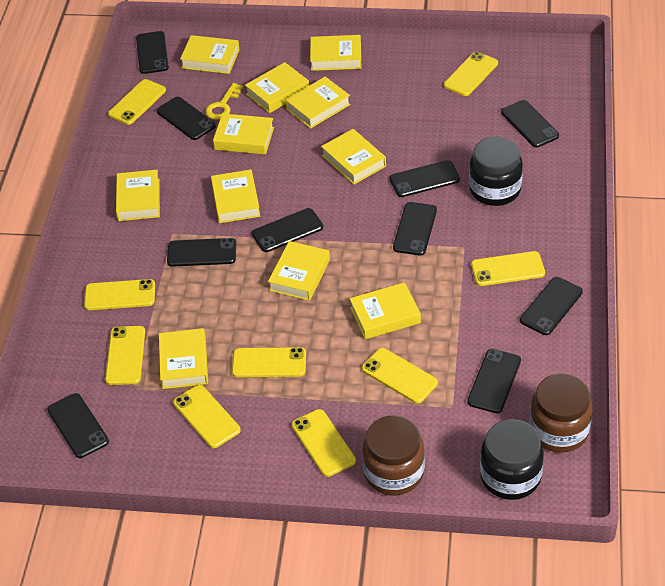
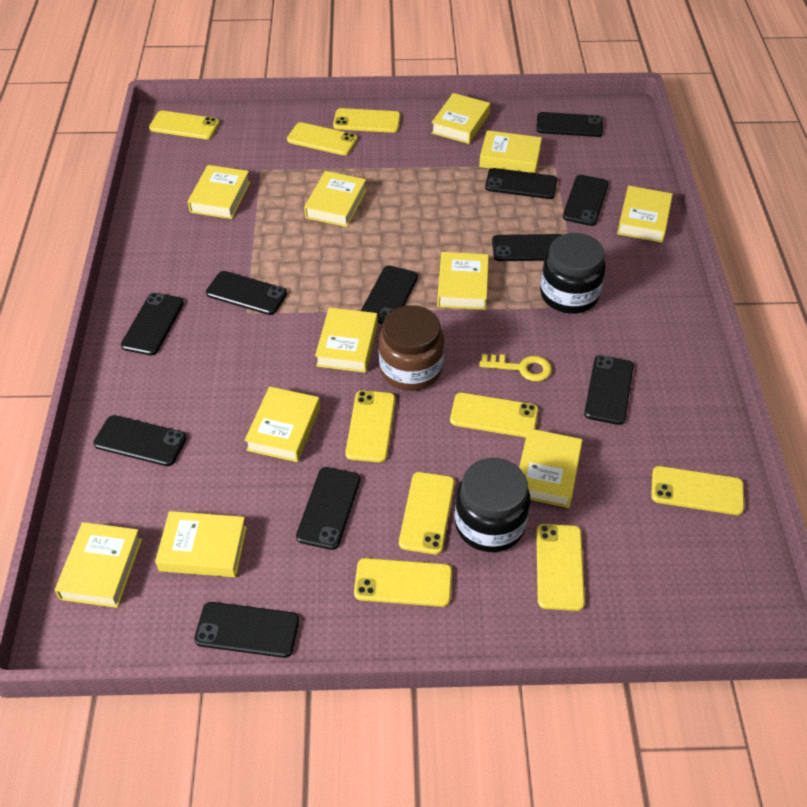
black phone: [47,393,109,458] [136,31,169,74] [157,97,216,140] [167,238,236,267] [252,208,323,252] [390,160,460,197] [393,202,437,255] [467,349,521,413] [501,100,559,147] [520,277,583,335] = 10 -> [93,415,187,466] [121,293,184,355] [194,602,299,658] [206,271,287,315] [296,467,361,550] [361,265,418,324] [485,168,557,199] [492,234,562,261] [536,112,603,137] [563,175,609,226] [584,355,634,425] = 11
brown jar: [362,415,425,495] [529,374,593,453] = 2 -> [378,305,444,391] = 1

